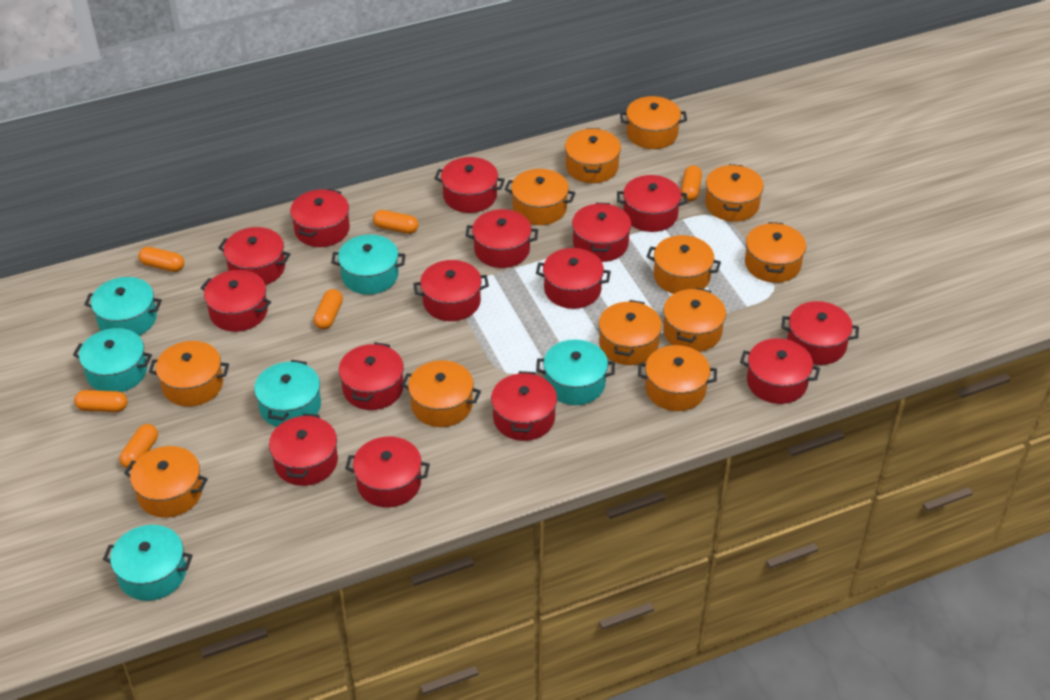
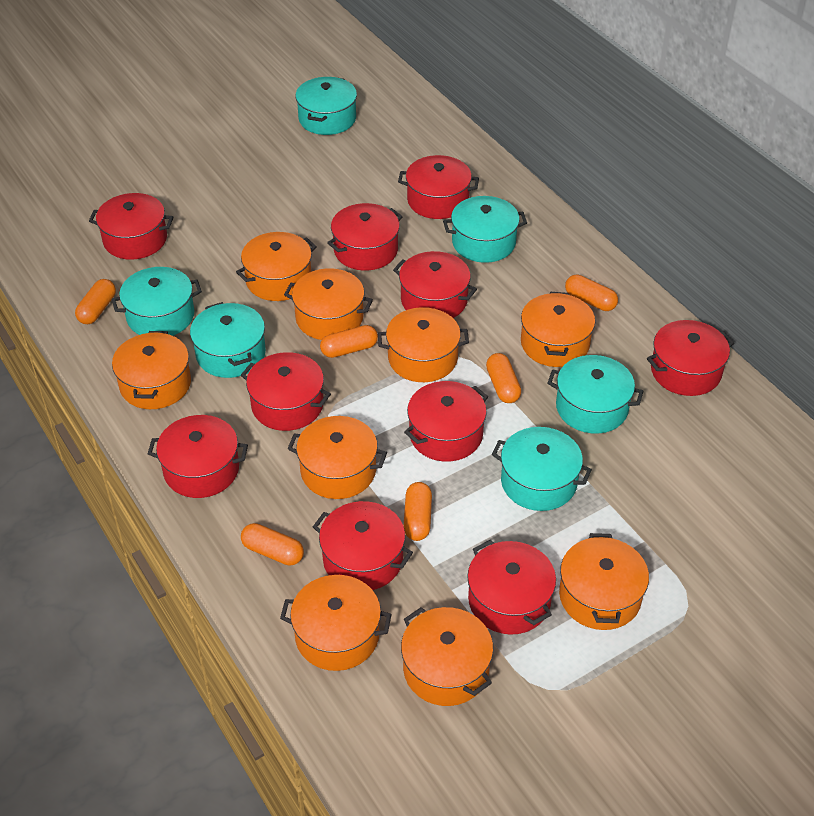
orange pot: [124,446,208,518] [149,341,229,407] [401,360,481,427] [504,169,575,225] [565,128,621,183] [599,300,662,365] [620,96,687,149] [638,345,717,411] [646,235,721,294] [663,288,726,352] [705,164,764,222] [745,222,806,283] = 12 -> [112,331,191,409] [236,232,317,301] [280,575,392,671] [284,268,373,340] [288,416,387,499] [378,307,469,382] [401,607,493,706] [521,292,595,367] [559,533,649,630] = 9
red pot: [200,270,271,332] [218,227,291,285] [269,413,338,486] [290,189,350,247] [339,342,404,410] [345,436,430,508] [413,260,489,321] [434,157,505,213] [465,209,538,268] [491,371,557,441] [536,248,611,309] [572,203,631,262] [617,175,687,232] [740,338,820,404] [781,301,859,365] = 15 -> [89,193,173,260] [148,415,248,498] [241,352,331,431] [313,501,413,590] [327,203,403,271] [393,251,477,318] [398,155,479,219] [404,381,488,462] [467,539,556,635] [647,320,734,396] = 10

